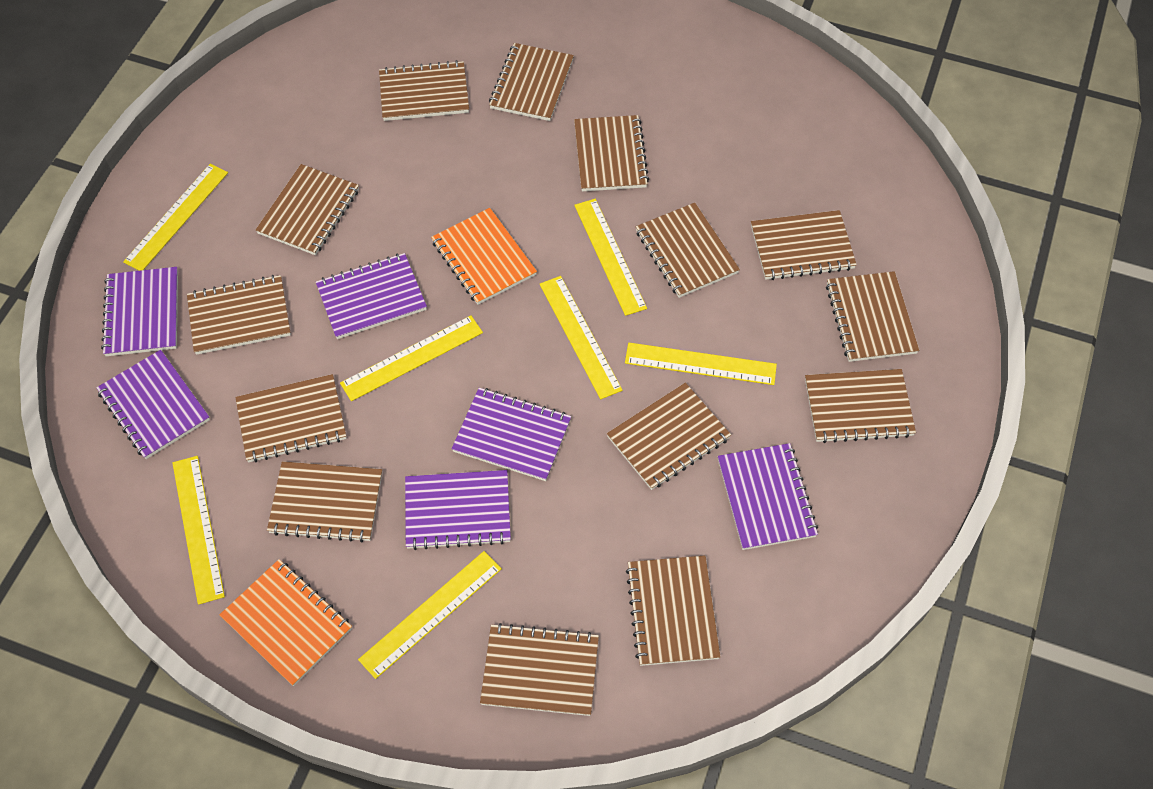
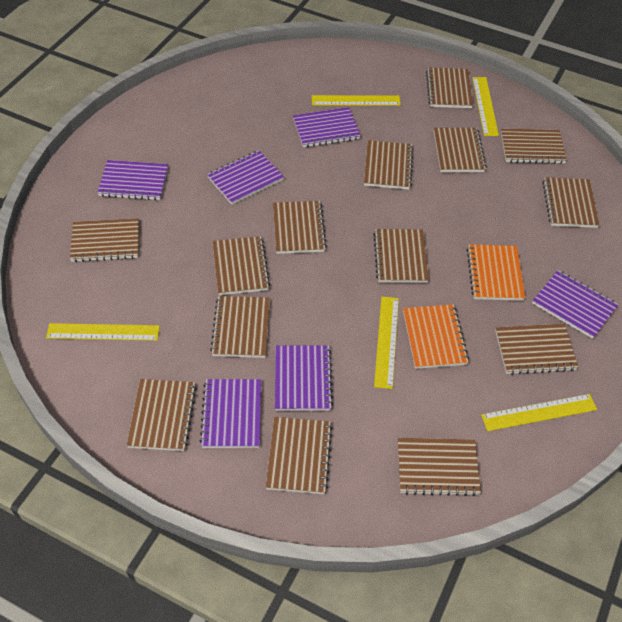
yellow ruler: [123,164,228,271] [172,456,225,605] [340,315,483,401] [358,551,502,679] [540,276,623,399] [574,199,647,316] [625,343,777,385] = 7 -> [46,323,160,341] [312,95,401,106] [374,296,399,389] [472,77,499,136] [481,394,597,431] = 5

